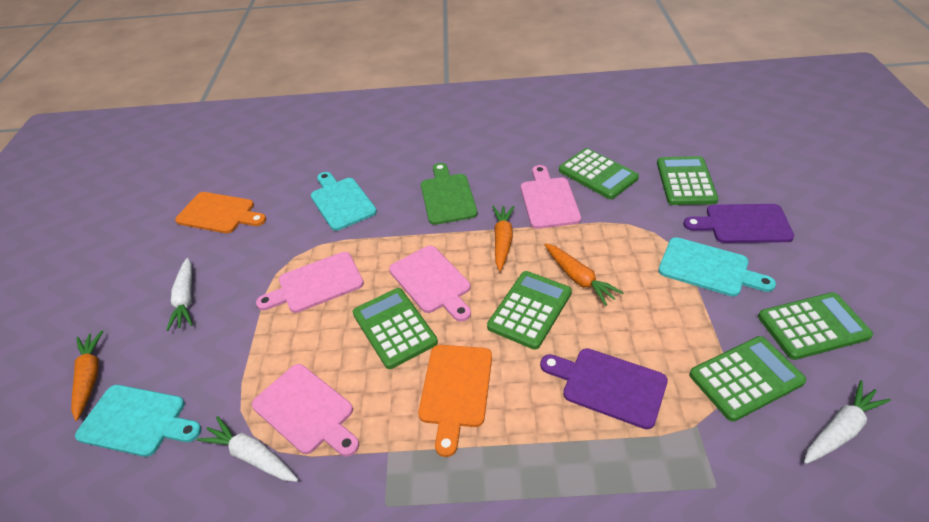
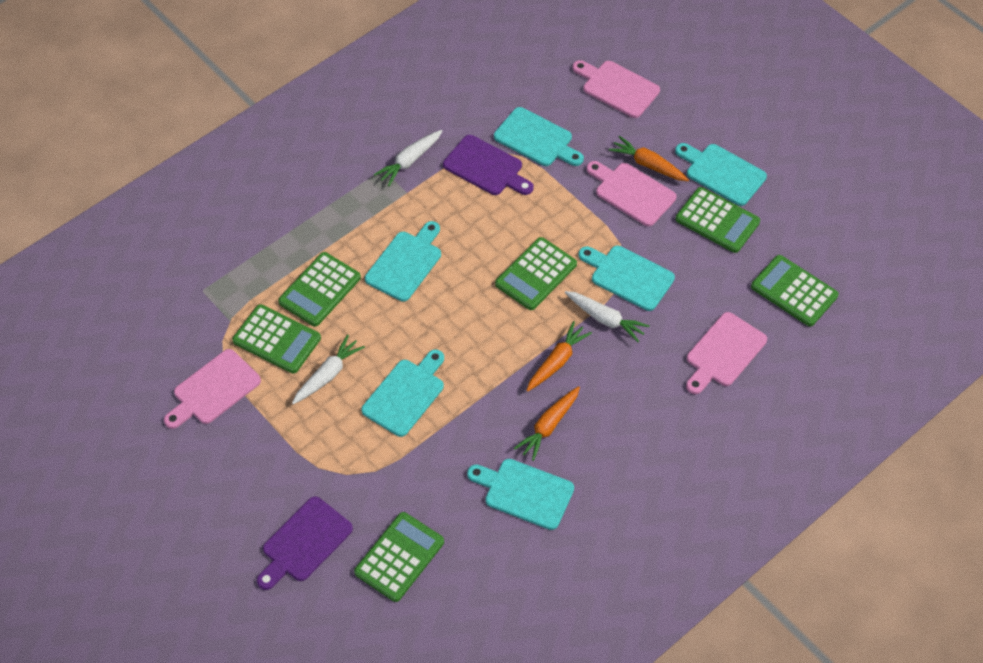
green cutting board: [421,163,477,225] = 1 -> none = 0
orange cutting board: [175,192,266,233] [418,345,492,457] = 2 -> none = 0
turquoise cutting board: [75,385,201,457] [311,172,377,231] [658,237,776,297] = 3 -> [361,350,444,437] [365,221,441,302] [467,459,574,530] [494,107,584,166] [579,246,675,311] [675,143,767,206] = 6

